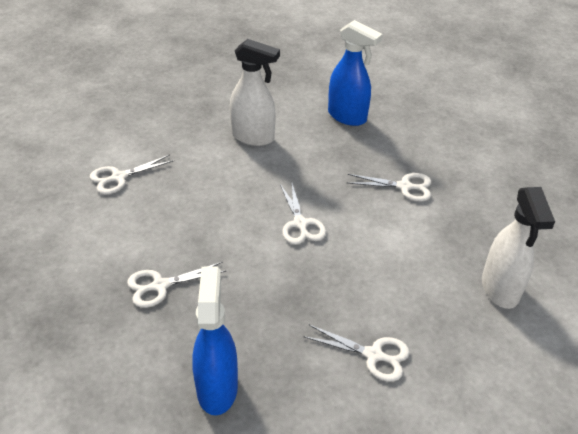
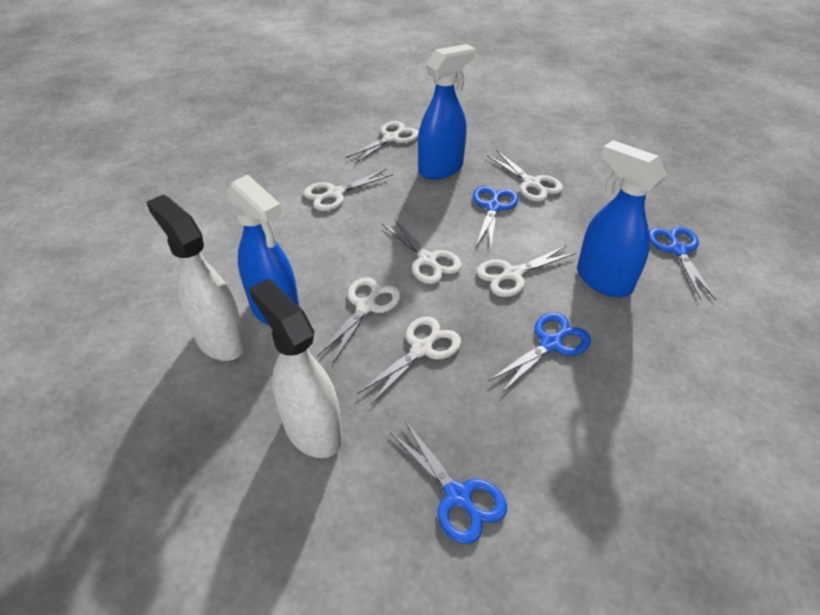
blue scissors: none = 0 -> [390,421,507,544] [473,186,518,250] [489,312,591,393] [649,227,716,300] = 4
blue spray bottle: [192,267,238,415] [328,20,383,126] = 2 -> [227,174,300,325] [418,44,475,180] [577,140,667,297] = 3
white scissors: [90,155,174,195] [127,262,226,308] [280,183,326,245] [303,325,410,382] [348,173,431,202] = 5 -> [303,169,393,211] [317,277,401,364] [345,121,419,164] [357,317,461,405] [382,218,462,284] [476,245,576,297] [487,151,563,202] = 7

